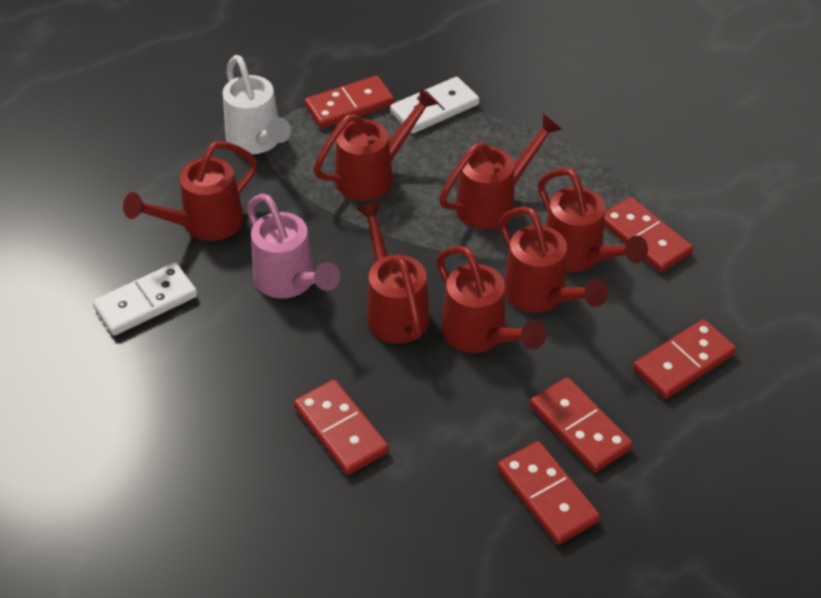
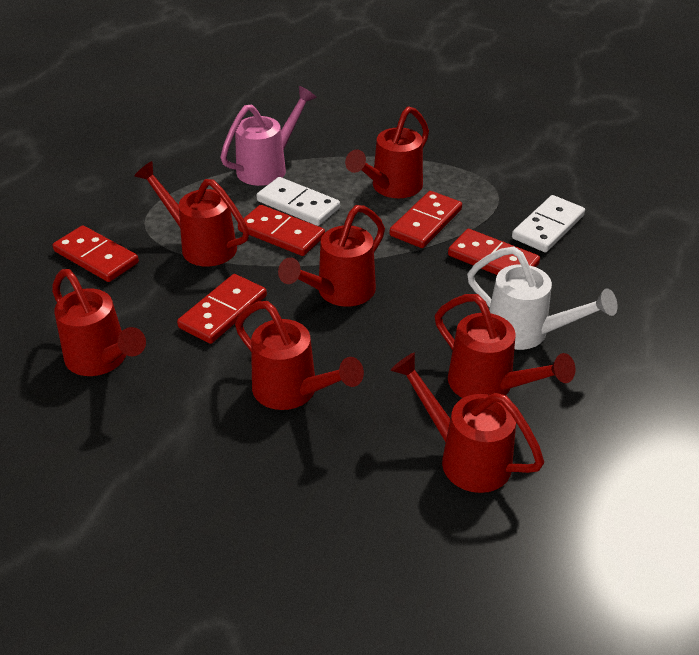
red domino: [294,379,389,475] [304,76,394,129] [497,441,600,545] [530,377,633,473] [604,197,693,273] [633,319,736,399] = 6 -> [53,225,139,282] [177,274,267,344] [238,205,325,256] [390,191,462,248] [448,229,540,275] = 5

